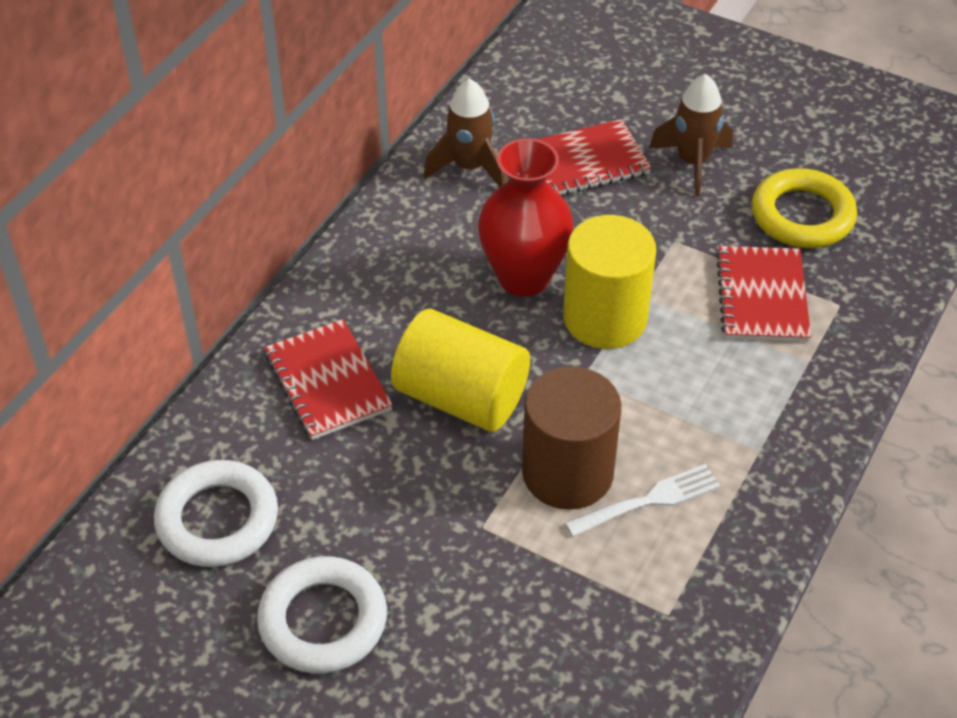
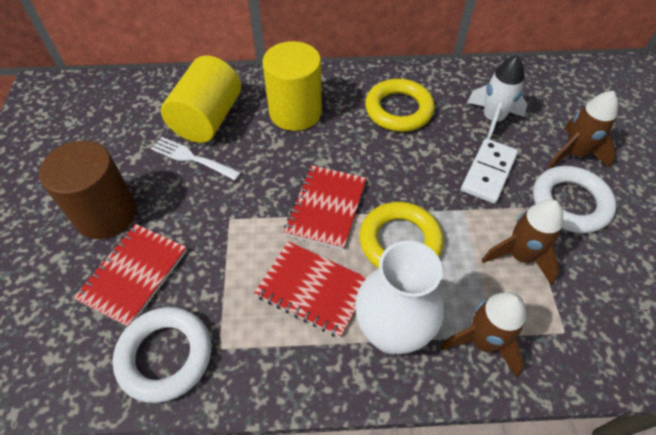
brown rocket: [424,79,505,187] [649,74,733,196] = 2 -> [440,292,526,378] [482,199,563,285] [548,91,618,168] = 3
red vase: [478,138,574,297] = 1 -> none = 0
white domino: none = 0 -> [461,138,518,204] = 1
white rocket: none = 0 -> [467,55,527,139] = 1
white vase: none = 0 -> [355,241,444,354] = 1
yellow ring: [752,168,857,248] = 1 -> [359,202,443,269] [365,79,435,132] = 2

